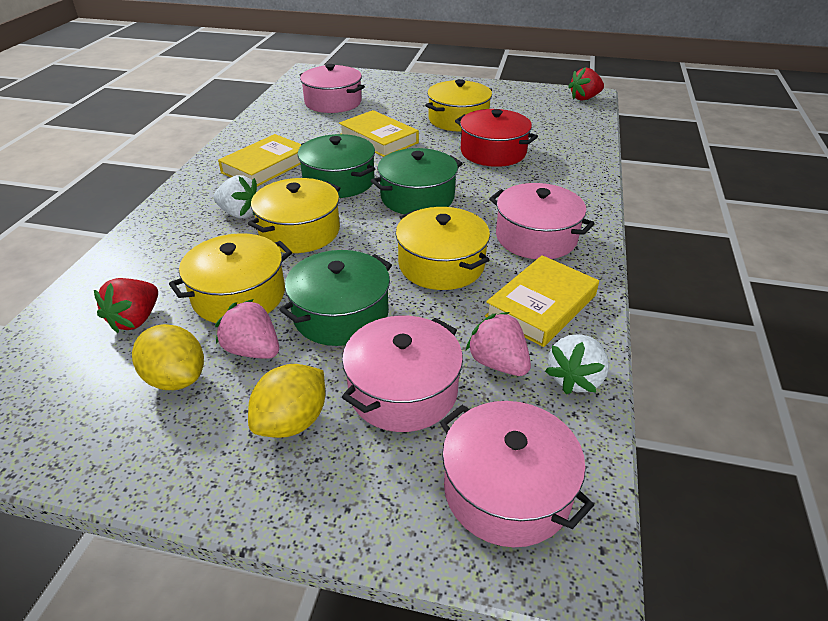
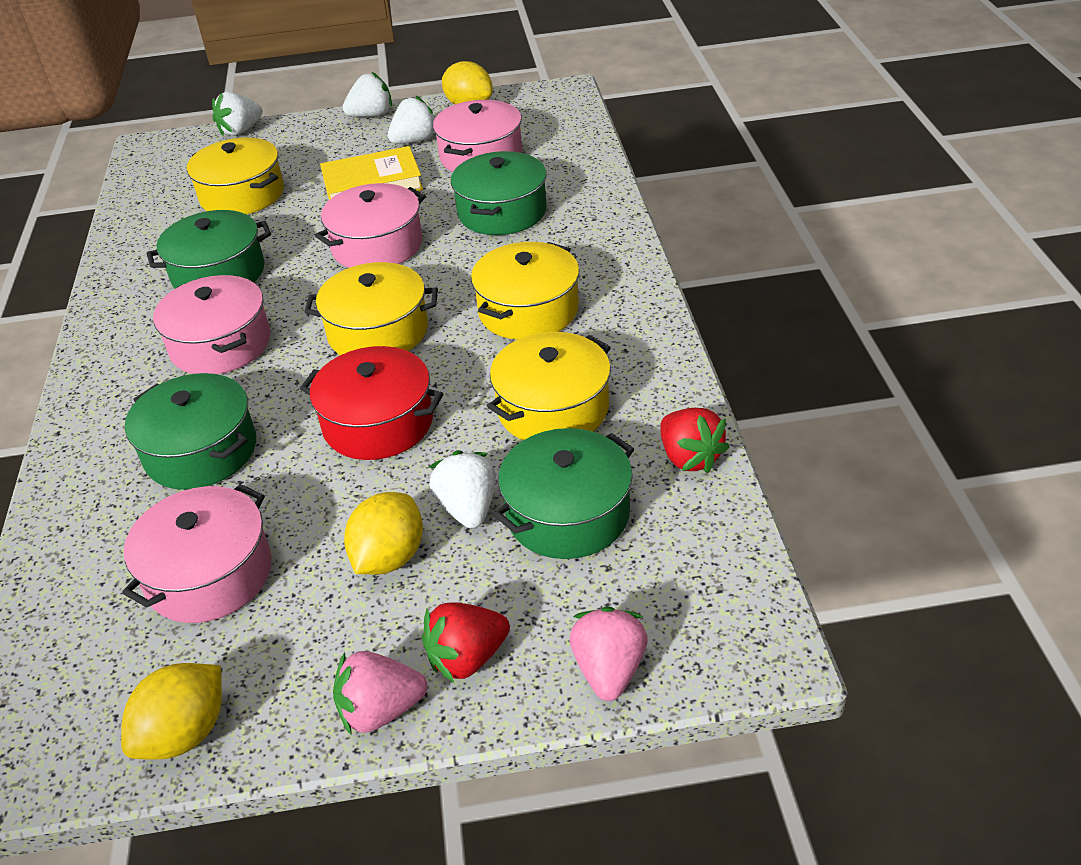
green pot: [279,250,392,346] [298,134,375,198] [371,148,463,214] = 3 -> [125,373,256,490] [147,210,271,289] [451,151,547,235] [493,428,634,559] = 4
white strawberry: [214,175,259,218] [545,334,609,394] = 2 -> [212,92,263,136] [343,72,392,117] [388,95,435,144] [429,450,496,528] = 4
yellow book: [218,134,301,187] [339,110,419,157] [485,255,599,347] = 3 -> [320,146,423,200] = 1
yellow lemon: [132,324,204,390] [248,364,325,438] = 2 -> [121,663,222,760] [344,492,423,574] [442,61,493,105] = 3

